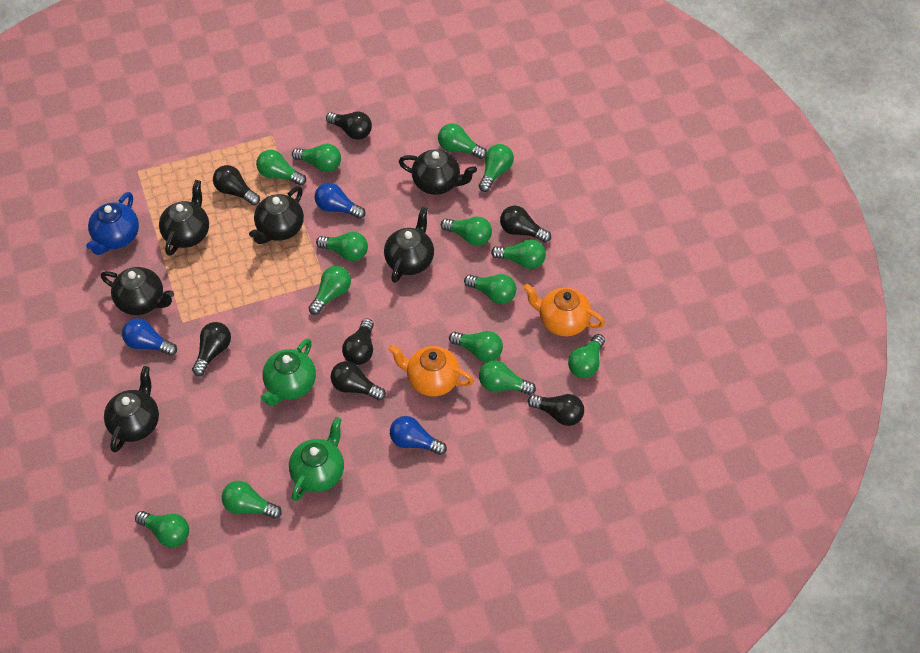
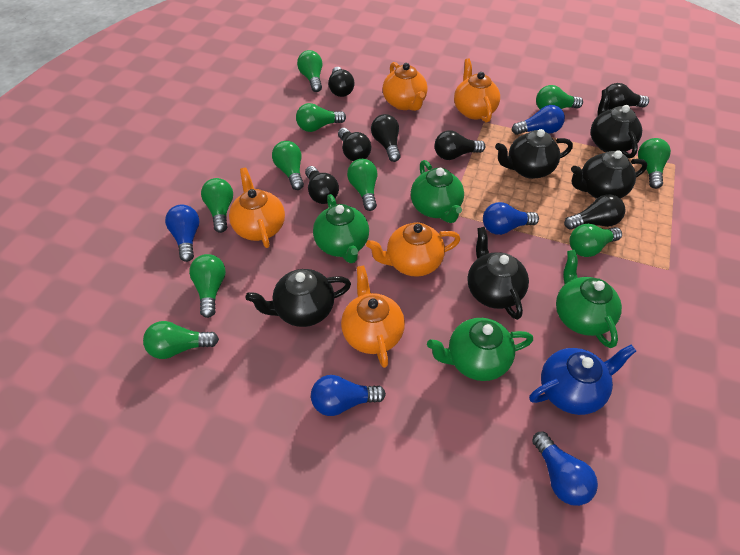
black teapot: [101,267,174,315] [104,366,159,452] [159,180,209,256] [249,186,304,244] [384,207,434,283] [399,149,477,195] = 6 -> [246,269,351,327] [467,227,529,320] [495,129,573,179] [571,150,647,199] [590,89,642,158] = 5
blue light bulb: [122,318,177,356] [315,183,365,219] [390,416,447,455] = 3 -> [165,205,199,262] [311,375,386,416] [483,202,539,235] [512,105,565,135] [532,432,598,506] = 5
green light bulb: [135,511,189,547] [222,481,282,519] [256,150,306,186] [292,144,341,172] [308,266,351,315] [316,232,368,261] [438,123,487,159] [441,216,492,246] [449,331,503,362] [464,274,516,304] [479,144,514,192] [479,360,536,395] [491,239,546,269] [568,334,605,378] = 14 -> [143,321,219,359] [189,254,226,318] [201,178,233,233] [272,141,304,190] [296,103,346,132] [297,50,322,92] [347,159,377,211] [536,85,583,109] [569,224,622,257] [638,138,671,189] = 10
green teapot: [261,338,316,406] [289,417,344,501] = 2 -> [313,194,369,263] [411,160,464,223] [427,318,533,381] [556,250,622,348] = 4
orange teapot: [388,345,474,396] [523,284,605,336] = 2 -> [229,168,285,248] [341,266,405,368] [366,222,460,277] [383,62,428,111] [454,58,500,123] = 5

